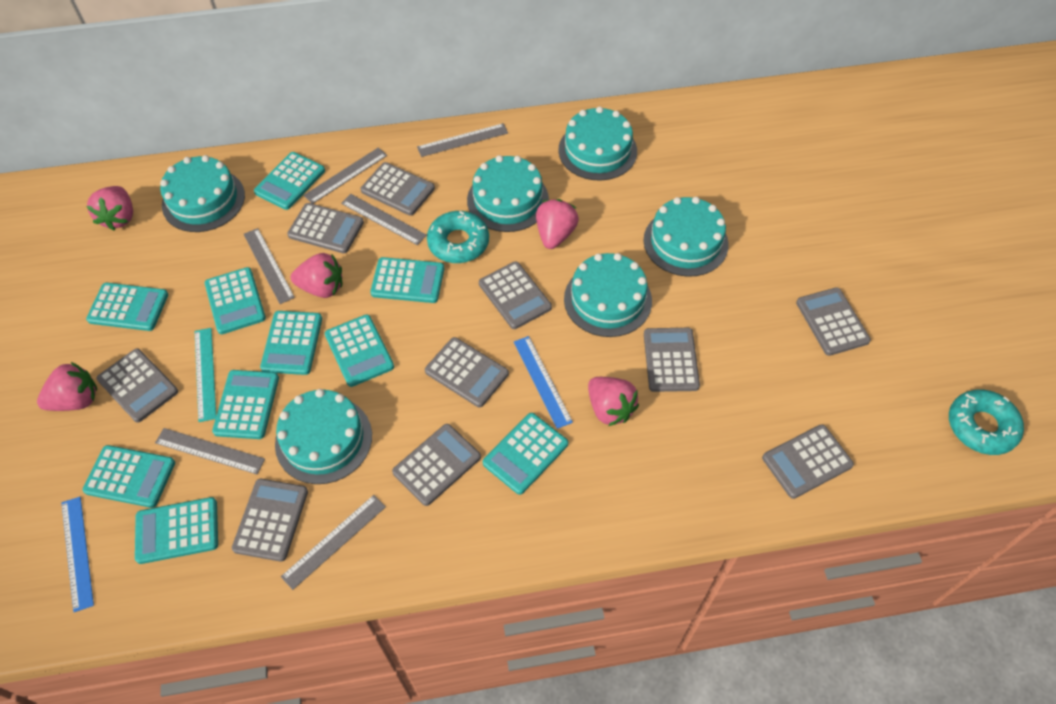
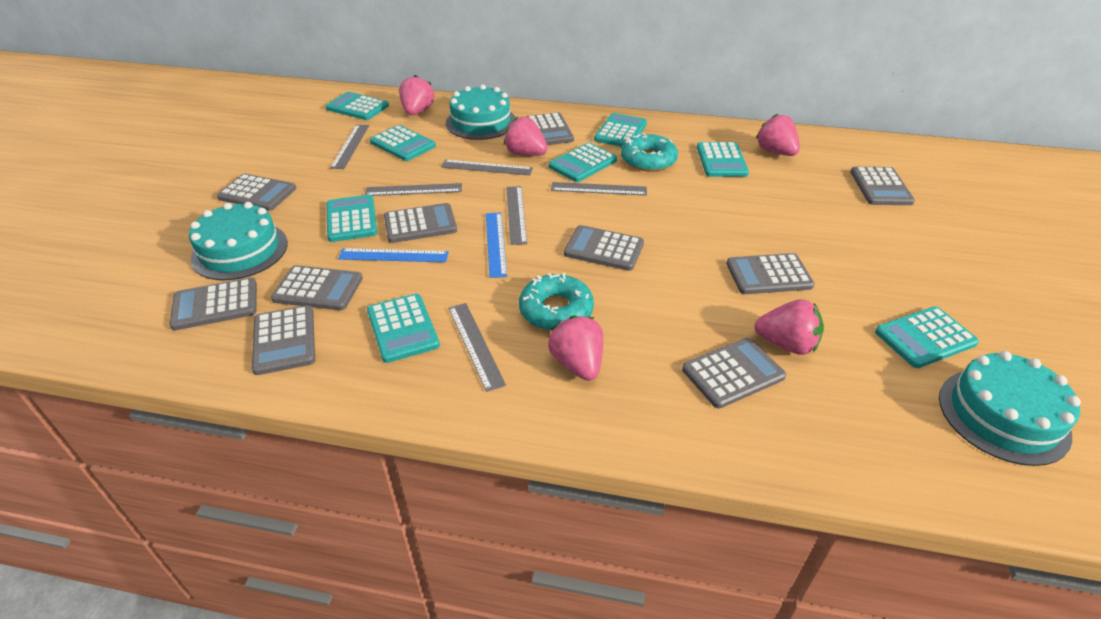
turquoise cake: [160,155,245,232] [275,389,372,484] [467,155,549,232] [558,106,637,181] [564,253,652,337] [644,197,729,277] = 6 -> [189,202,288,280] [446,84,516,140] [939,351,1081,466] = 3
turquoise calculator: [82,445,175,508] [86,283,168,331] [135,497,218,564] [205,267,266,334] [212,370,279,439] [254,152,325,210] [260,311,322,375] [325,314,394,387] [370,257,444,303] [483,413,568,495] = 10 -> [326,92,389,120] [327,195,377,242] [367,294,440,363] [370,125,436,161] [549,143,617,182] [594,113,647,147] [697,142,749,177] [875,306,979,368] = 8
turquoise ruler: [195,328,216,422] = 1 -> none = 0

